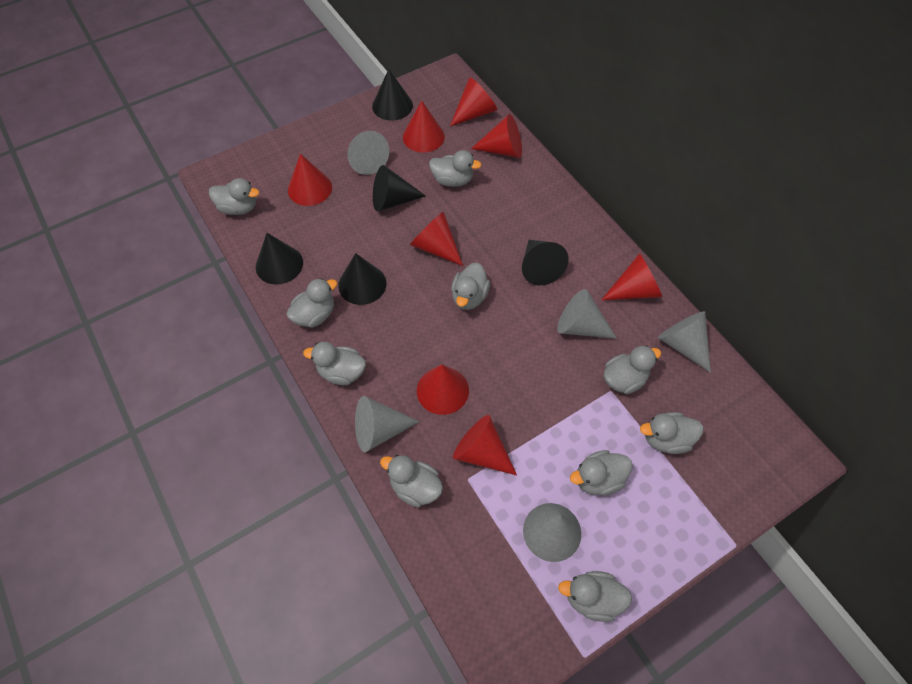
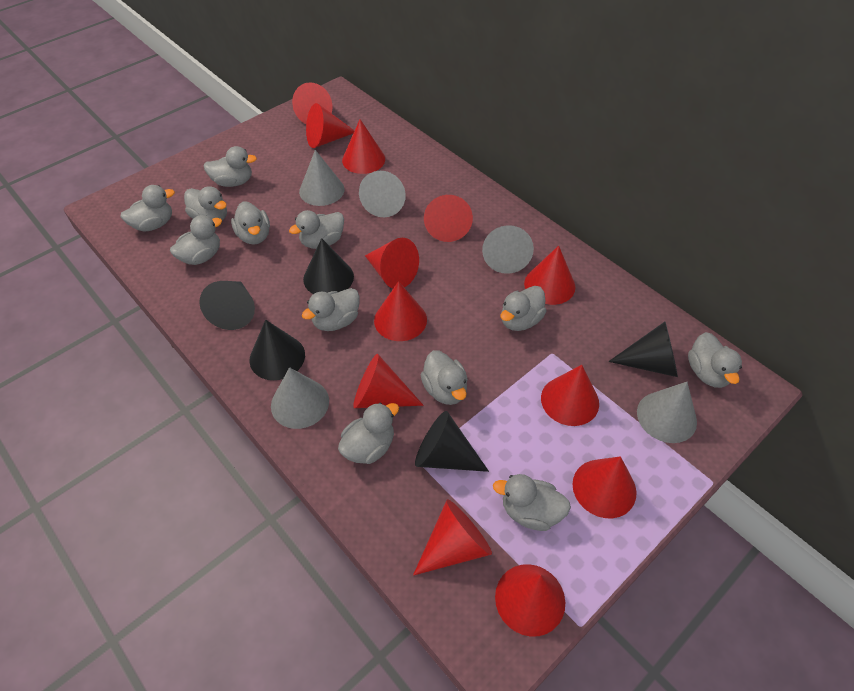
grey duck: [209,178,259,215] [286,278,338,328] [303,342,366,385] [380,455,443,507] [429,150,482,187] [451,262,490,310] [558,571,632,622] [570,450,632,495] [604,346,662,394] [640,412,704,454] = 10 -> [120,185,175,232] [170,215,222,265] [184,186,227,221] [204,146,257,187] [231,201,270,245] [289,210,344,249] [302,288,360,331] [338,403,399,464] [420,350,468,405] [493,474,571,531] [501,286,547,331] [688,332,742,388] = 12
red cone: [288,154,332,206] [403,101,445,152] [410,212,463,266] [417,365,469,415] [450,77,497,126] [453,415,517,475] [471,114,522,158] [602,253,662,300] = 8 -> [292,82,332,124] [306,103,355,148] [342,119,385,174] [353,354,423,408] [365,238,419,288] [374,281,427,341] [413,499,492,576] [424,195,473,242] [495,564,565,637] [524,246,575,305] [541,365,599,426] [572,456,637,518] = 12

